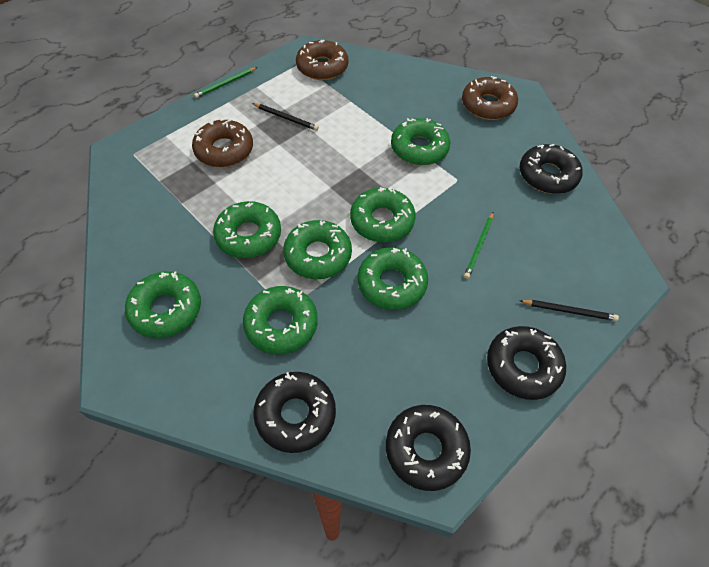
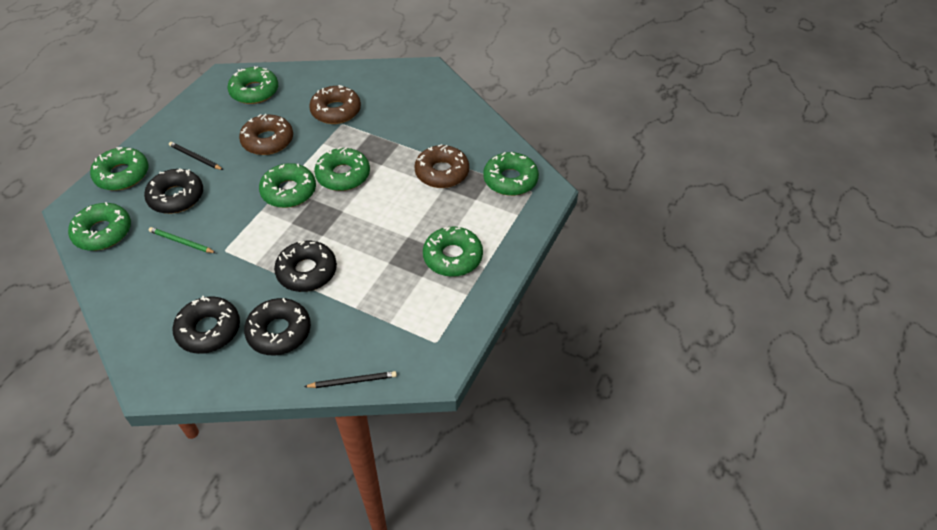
green pencil: [194,67,257,98] [464,212,494,279] = 2 -> [149,227,216,253] = 1

